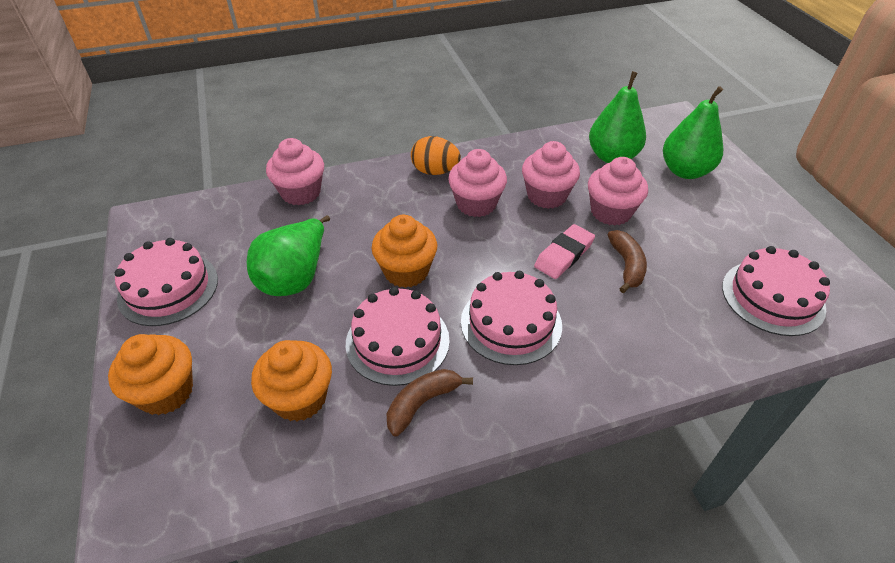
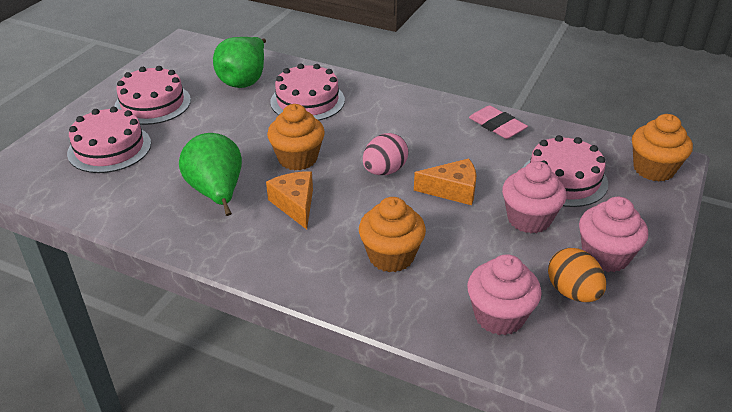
brown banana: [387,369,473,436] [608,230,647,293] = 2 -> none = 0
green pear: [247,215,330,296] [589,71,646,163] [663,86,723,179] = 3 -> [179,133,242,216] [213,37,266,88] = 2
orange cheese: none = 0 -> [266,171,313,229] [414,158,476,205] = 2
pink cupcake: [266,138,324,205] [448,149,507,217] [522,141,580,209] [588,157,648,226] = 4 -> [467,254,541,335] [502,161,567,234] [579,197,648,272] = 3
pink egg: none = 0 -> [363,133,409,175] = 1

